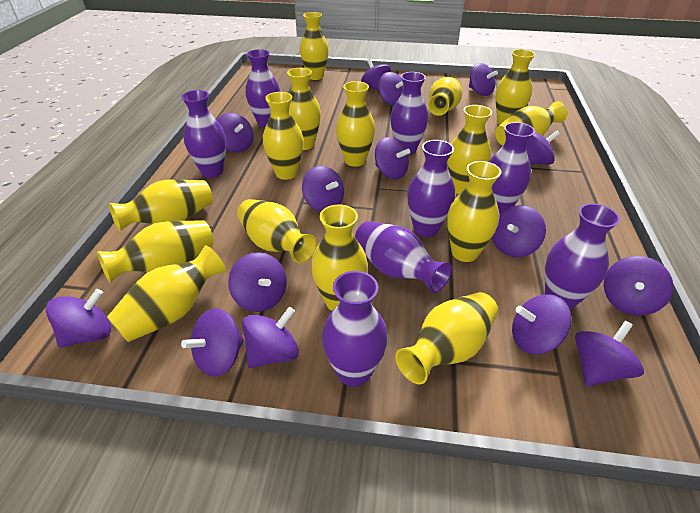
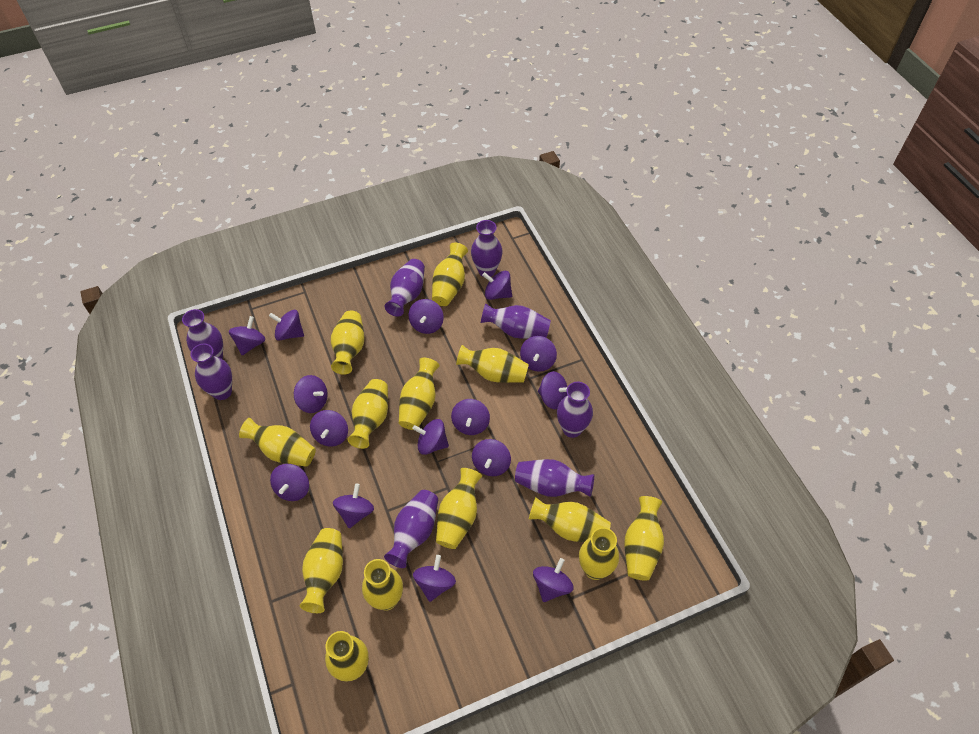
yellow vase: [97,220,214,282] [107,245,226,342] [109,179,213,231] [237,199,317,263] [263,92,304,180] [287,68,321,150] [300,12,329,80] [311,205,368,311] [336,81,375,167] [395,292,498,384] [428,77,462,116] [447,105,492,194] [447,161,501,262] [495,101,567,145] [496,49,535,124] = 15 -> [239,418,316,467] [300,528,343,613] [325,631,369,682] [331,311,364,375] [347,379,388,449] [362,559,403,611] [399,358,439,430] [432,243,468,306] [436,468,482,549] [456,345,529,383] [528,497,611,542] [579,527,619,580] [624,496,664,581] = 13

